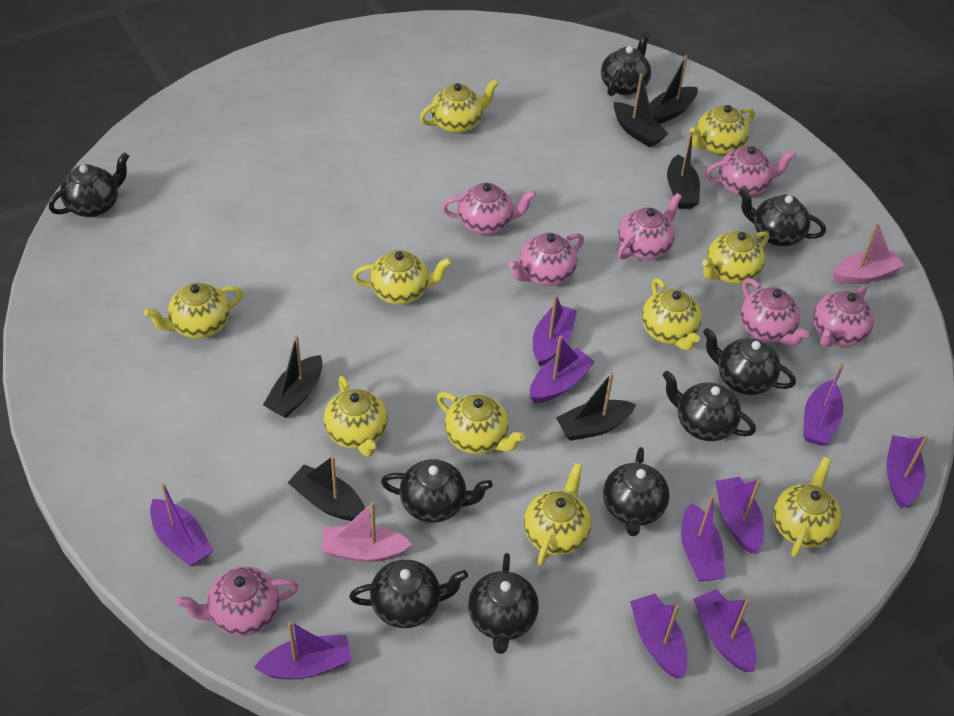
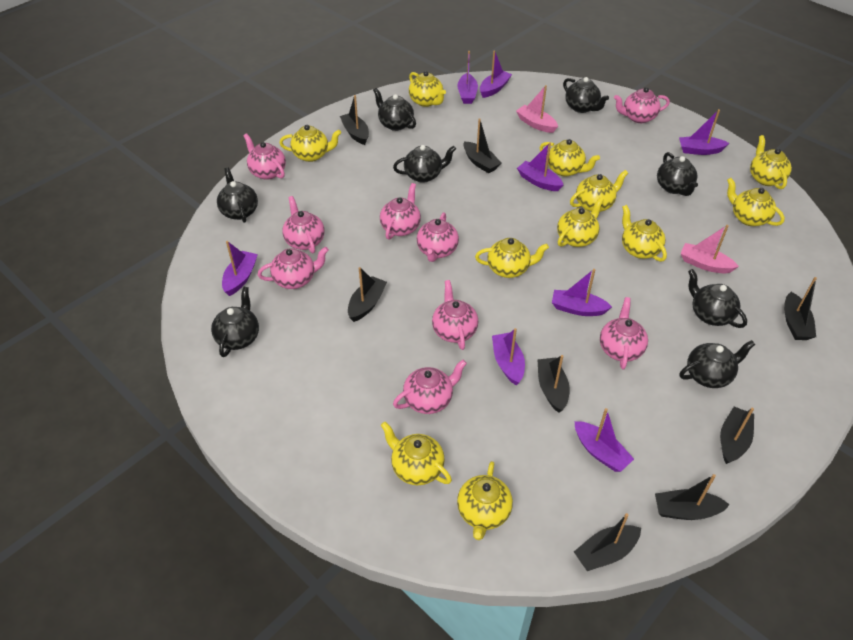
black boat: [263,335,323,418] [288,456,365,521] [556,372,636,441] [614,74,668,148] [649,55,698,124] [667,131,700,209] = 6 -> [340,95,369,145] [348,267,387,322] [463,118,501,173] [537,355,570,413] [574,513,641,571] [655,474,730,520] [720,407,754,464] [784,277,817,340] = 8
black teapot: [49,152,129,217] [349,560,468,628] [381,459,492,523] [468,553,539,654] [601,32,651,96] [603,447,670,537] [662,371,756,441] [703,328,796,395] [739,189,826,246] = 9 -> [211,287,259,357] [217,168,258,223] [373,88,416,131] [393,145,456,183] [563,77,609,113] [657,152,698,196] [680,340,755,388] [688,269,747,328] = 8
pink teapot: [176,566,299,636] [442,183,536,235] [509,233,584,286] [618,193,682,260] [705,146,796,196] [740,278,809,347] [813,285,874,347] = 7 -> [243,133,286,180] [258,247,329,289] [282,196,325,254] [380,183,421,240] [393,360,467,414] [417,212,459,262] [432,280,478,350] [600,297,648,369] [614,87,670,123] = 9
purple boat: [150,483,213,567] [254,621,352,679] [530,336,595,403] [533,295,577,366] [630,594,687,678] [681,495,725,581] [693,589,757,672] [715,477,764,554] [803,363,844,446] [886,435,928,509] = 10 -> [222,241,258,296] [457,51,478,104] [480,50,512,98] [492,328,525,385] [517,143,563,191] [552,269,612,316] [574,408,634,472] [679,109,729,155] = 8
yellow teapot: [144,283,243,339] [323,376,388,457] [353,250,452,305] [420,79,499,133] [437,392,525,454] [524,463,591,566] [642,278,702,351] [690,105,755,155] [702,231,769,284] [773,457,841,557] = 10 -> [279,125,341,162] [381,422,452,485] [409,71,446,107] [457,461,513,540] [475,238,549,278] [539,139,600,177] [557,197,604,247] [570,170,628,212] [622,205,667,262] [727,178,785,226] [750,135,792,189] = 11

